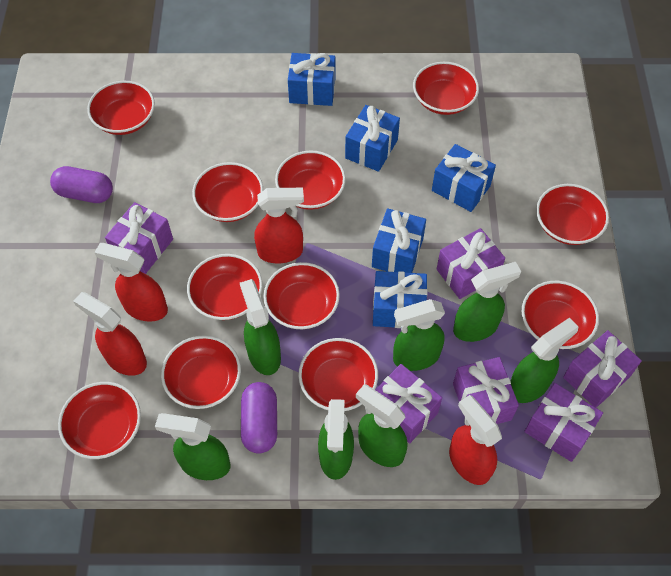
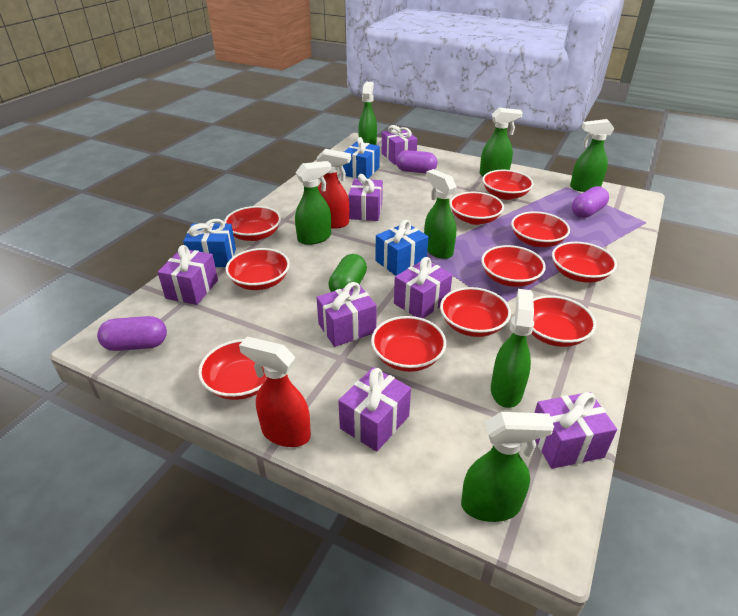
blue gift: [288,53,335,106] [345,105,400,172] [372,208,426,273] [373,271,427,328] [432,144,496,212] = 5 -> [183,219,236,267] [343,137,380,179] [375,220,428,276] = 3
green capsule: none = 0 -> [329,254,367,292] = 1
purple capsule: [50,166,113,203] [241,382,277,454] = 2 -> [97,316,167,351] [396,150,437,173] [572,186,609,218] = 3
purple gift: [105,202,173,274] [375,364,442,444] [437,228,505,299] [453,357,519,424] [524,383,603,462] [563,330,642,408] = 6 -> [158,245,218,305] [316,282,377,347] [338,367,411,452] [349,174,383,221] [382,125,417,165] [394,257,452,319] [535,392,617,469] = 7
red spray bottle: [73,292,147,376] [94,243,168,322] [254,188,304,263] [449,395,502,485] = 4 -> [239,337,311,447] [316,149,351,228] = 2

